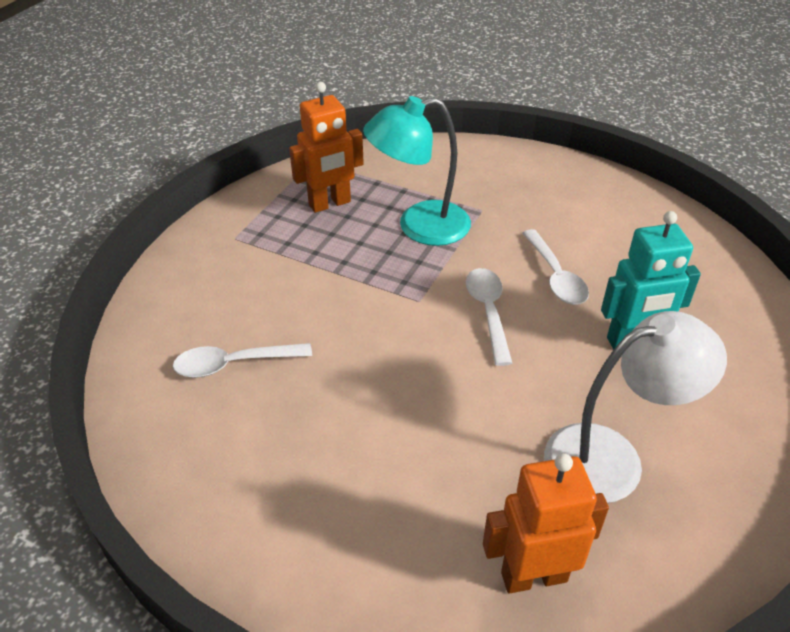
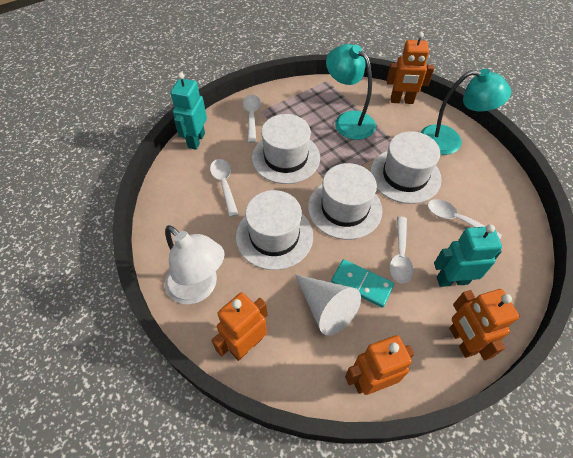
orange robot: [289,82,364,213] [483,453,609,594] = 2 -> [211,292,267,361] [345,335,414,395] [387,32,434,104] [449,289,519,361] = 4
turquoise domino: none = 0 -> [331,259,394,308] = 1
turquoise lamp: [363,96,471,246] = 1 -> [326,44,376,140] [420,69,511,155] = 2
turquoise robot: [601,211,701,349] = 1 -> [170,73,207,150] [434,224,502,287] = 2
white cone: none = 0 -> [295,274,361,335] = 1
white hat: none = 0 -> [236,190,313,270] [252,114,320,184] [308,163,382,240] [370,131,441,204] = 4
white spoon: [173,343,312,378] [466,268,512,366] [522,229,589,305] = 3 -> [210,159,239,217] [243,95,261,143] [389,216,413,283] [428,199,502,239] = 4

